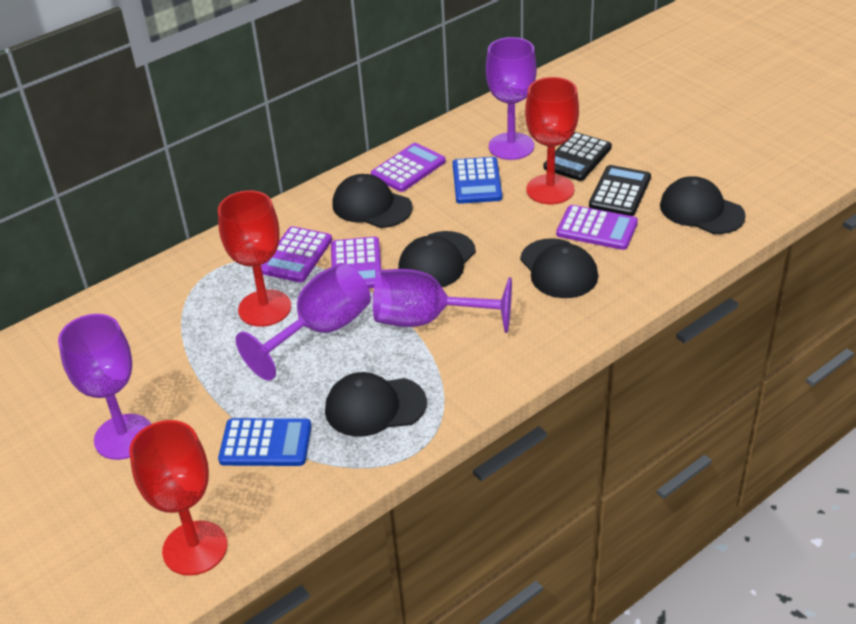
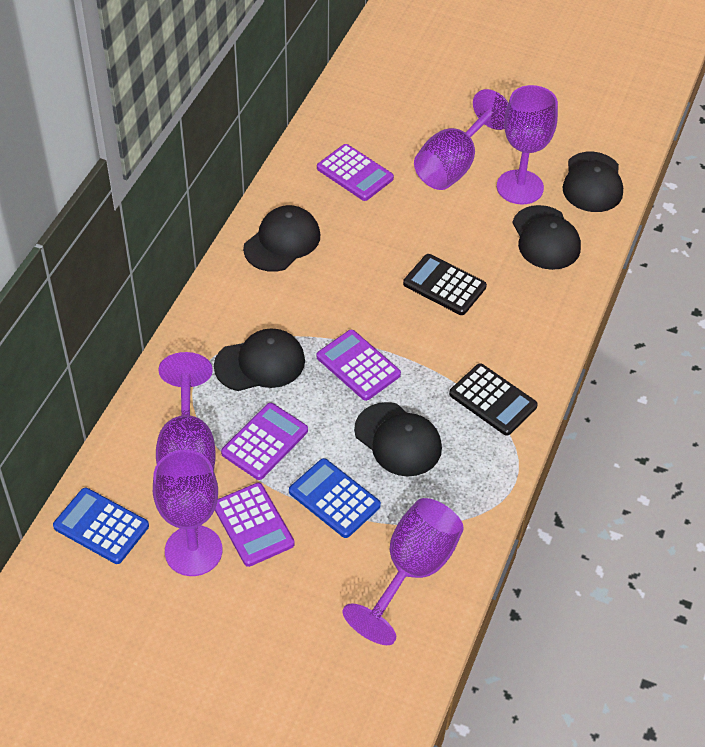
purple goblet: [58,314,151,460] [236,263,371,381] [373,269,512,333] [486,37,537,160] = 4 -> [153,450,222,576] [156,352,216,470] [343,498,464,645] [414,89,508,190] [497,85,558,205] = 5
red goblet: [129,420,227,576] [218,190,291,327] [525,77,579,204] = 3 -> none = 0

